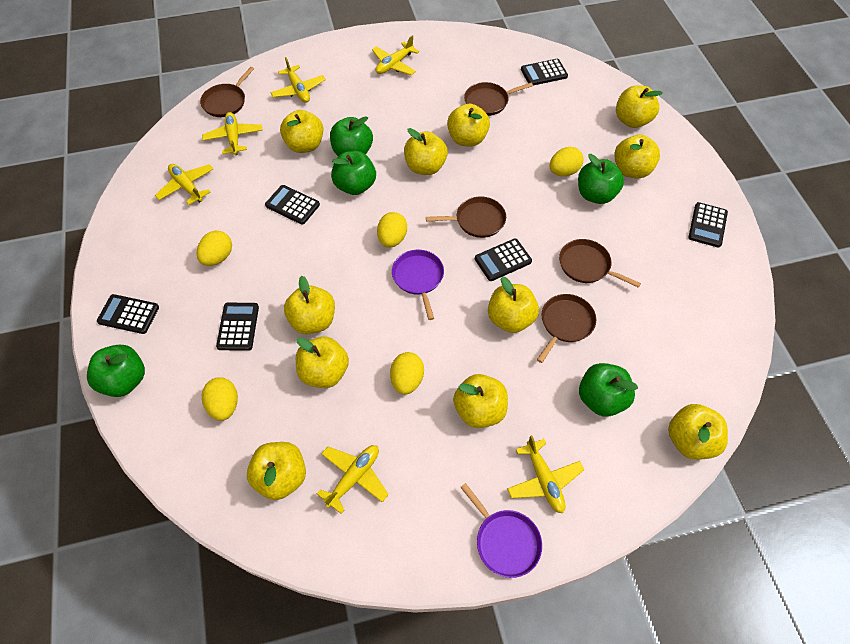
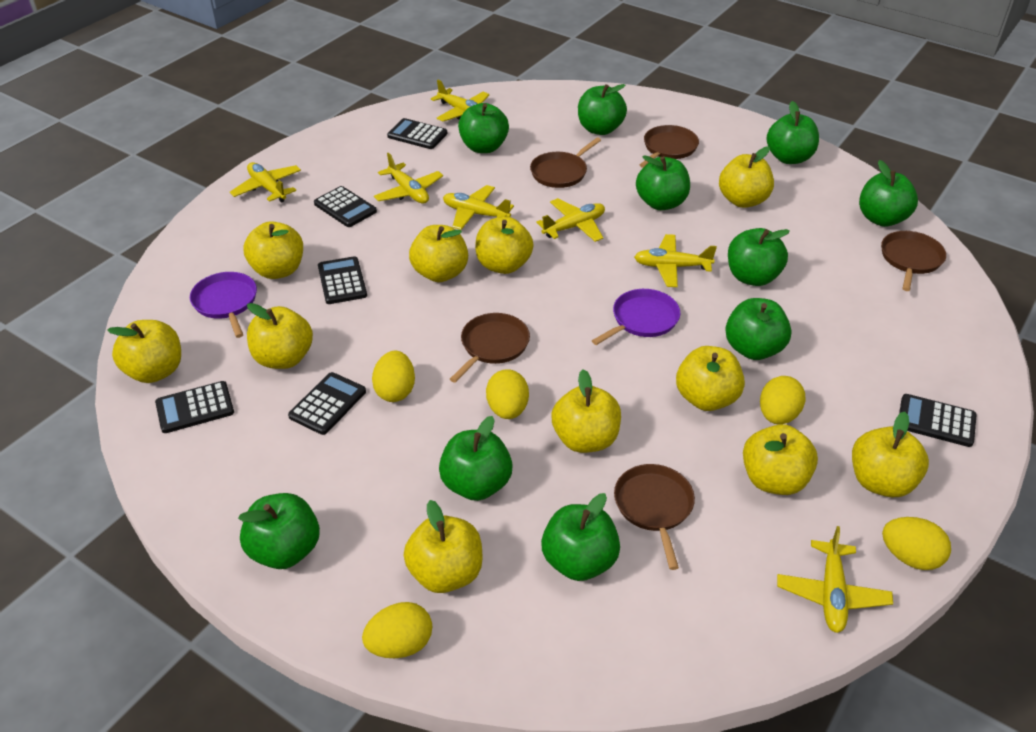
green apple: [87,345,145,397] [330,117,373,156] [331,151,376,195] [578,154,624,204] [579,363,638,417] = 5 -> [238,493,320,569] [439,416,513,501] [458,103,509,153] [541,493,620,581] [578,84,627,135] [636,155,690,210] [725,298,792,360] [728,228,790,286] [766,101,819,164] [859,160,918,227] = 10
yellow plane: [155,164,213,205] [202,112,262,155] [270,57,326,103] [317,445,389,514] [372,35,419,75] [507,435,584,514] = 6 -> [230,162,301,203] [374,152,443,204] [431,80,489,122] [443,185,514,230] [536,198,605,242] [634,234,717,287] [777,526,893,633] = 7

